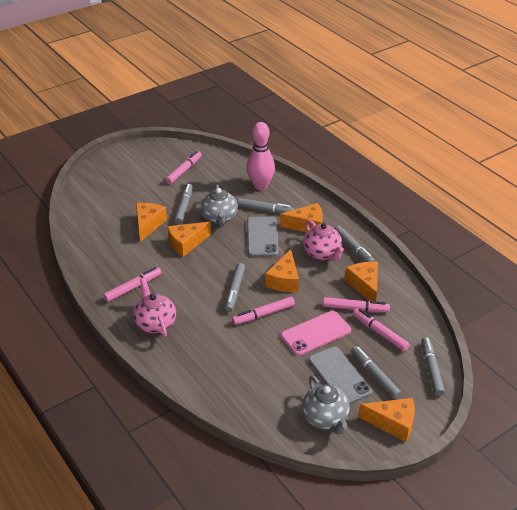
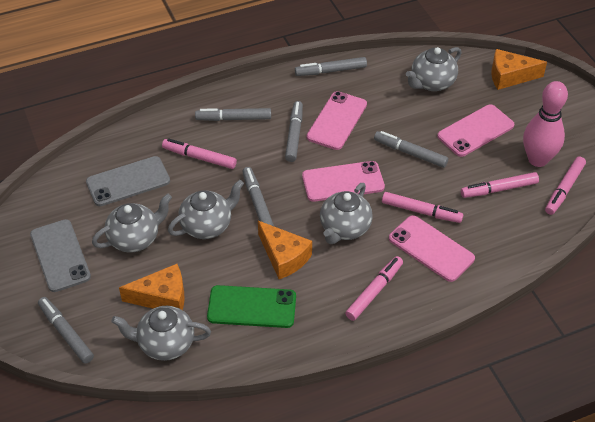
green phone: none = 0 -> [207,285,296,328] = 1
grey teapot: [201,184,238,226] [302,375,350,435] = 2 -> [92,194,172,253] [111,306,211,361] [168,180,244,239] [320,183,373,244] [406,47,461,91] = 5
orange cheese: [136,203,167,242] [167,222,211,257] [265,249,299,292] [280,203,323,232] [345,262,378,301] [359,398,415,442] = 6 -> [119,264,185,310] [258,221,312,279] [491,49,547,90] = 3
pink phone: [281,311,351,356] = 1 -> [302,161,385,202] [307,91,367,150] [389,215,475,282] [437,104,514,157] = 4
pink teapot: [133,278,176,338] [303,220,344,261] = 2 -> none = 0

